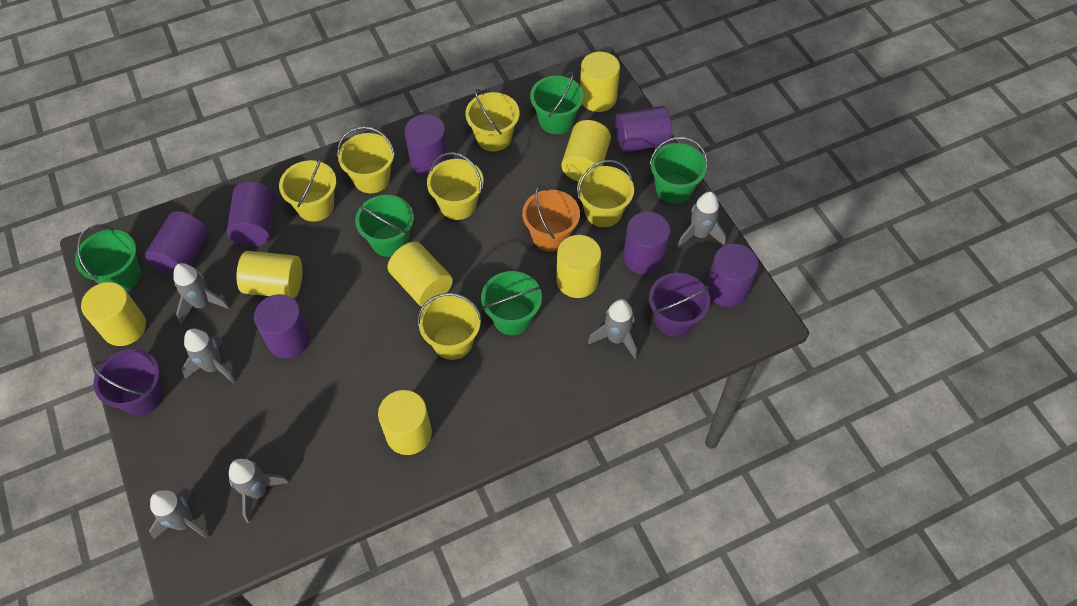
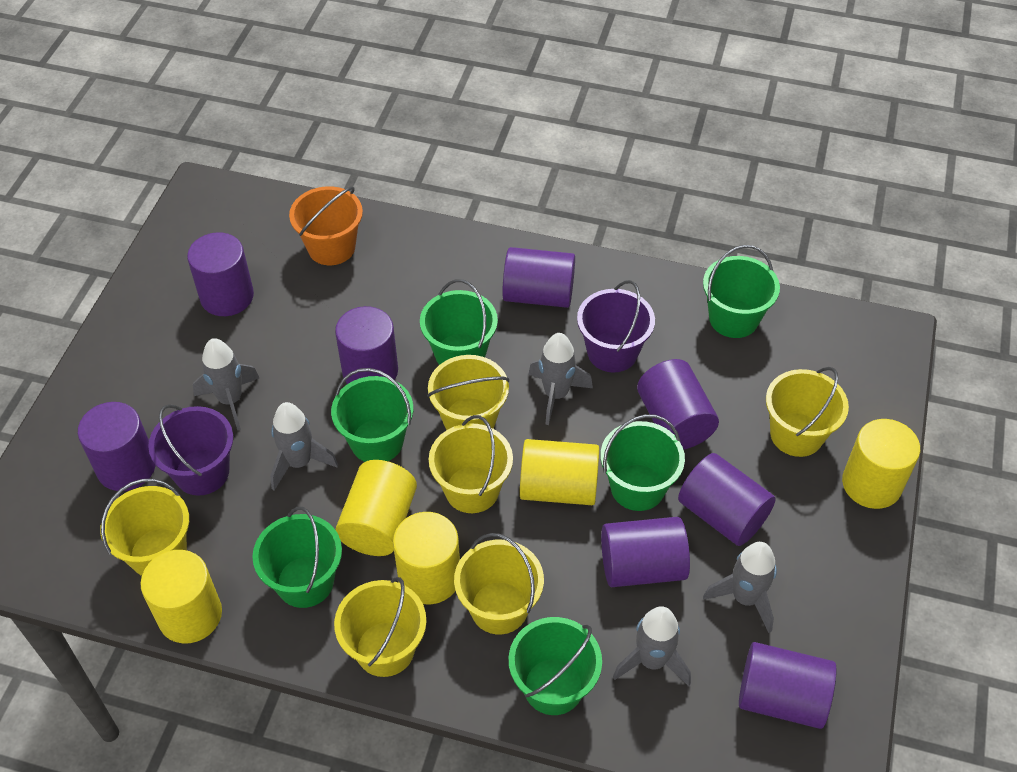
green bucket: [75,224,141,291] [355,195,414,257] [481,271,542,335] [530,72,584,134] [650,137,708,204] = 5 -> [253,507,342,608] [331,368,413,462] [420,279,498,365] [509,617,602,715] [601,414,685,511] [703,245,780,338] = 6
grey rocket: [149,488,210,540] [173,263,230,324] [181,329,235,384] [229,459,289,523] [588,299,637,359] [677,191,726,248] = 6 -> [193,338,259,430] [270,402,338,490] [528,333,593,425] [613,606,691,686] [703,542,777,633] = 5
purple cylinder: [145,211,209,276] [227,182,275,246] [254,294,311,358] [405,114,449,176] [615,106,672,153] [623,212,671,275] [706,244,759,307] = 7 -> [78,402,156,491] [187,232,254,316] [335,306,398,384] [502,247,575,308] [601,517,690,587] [637,359,719,450] [678,453,776,546] [739,642,837,729] = 8
yellow cylinder: [81,282,146,346] [236,251,302,298] [378,390,432,455] [387,242,453,307] [556,235,601,298] [561,120,611,182] [580,52,620,112] = 7 -> [140,550,222,643] [335,460,417,556] [393,512,460,605] [520,439,599,505] [842,419,920,509] = 5

